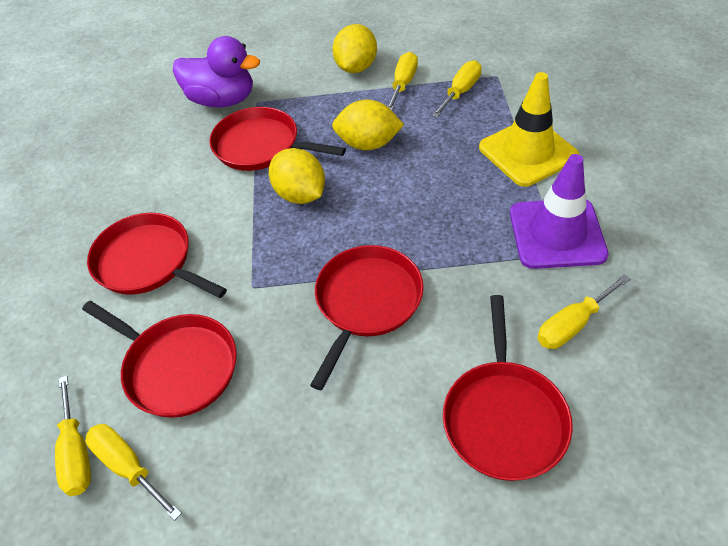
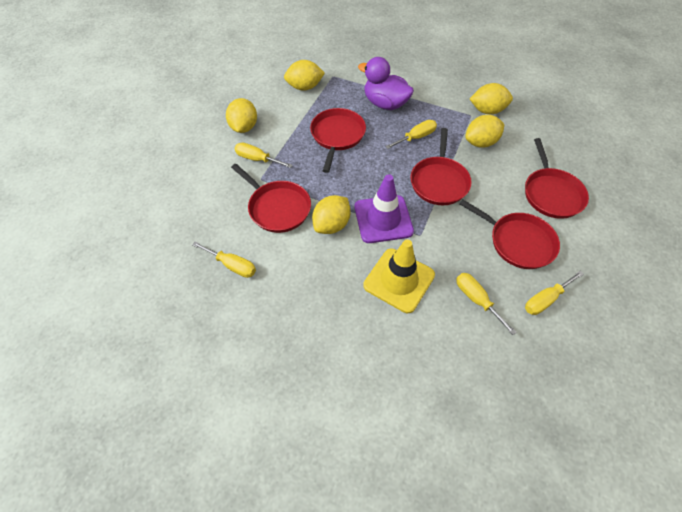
yellow lemon: [269,148,325,204] [332,24,377,73] [332,99,404,150] = 3 -> [226,98,257,133] [284,60,325,91] [312,195,351,234] [465,115,505,148] [470,83,513,114] = 5

